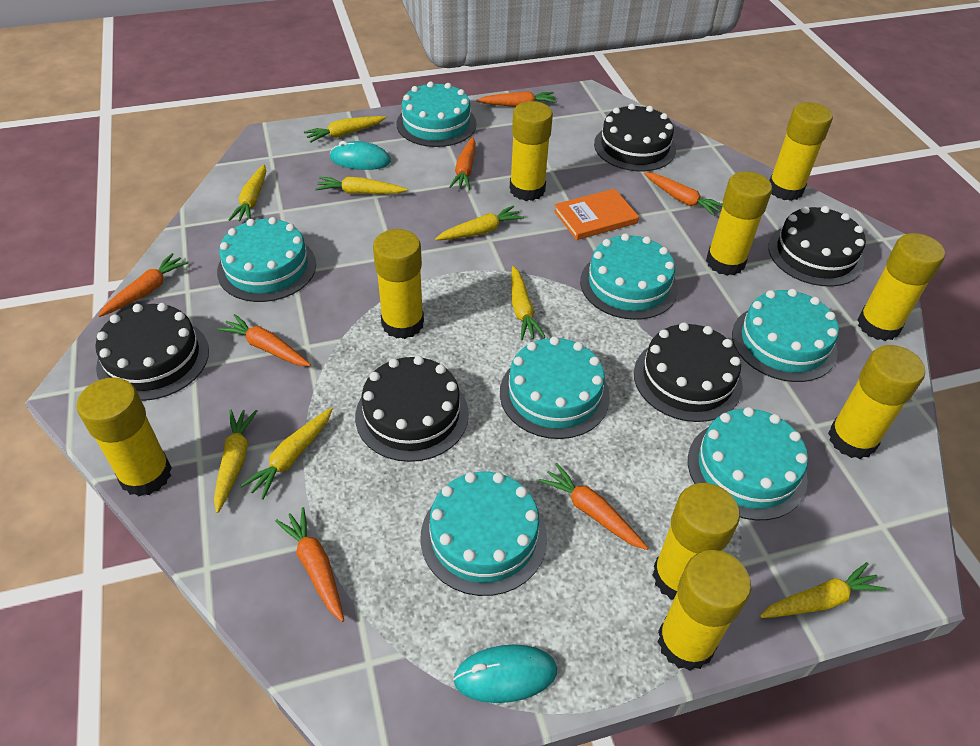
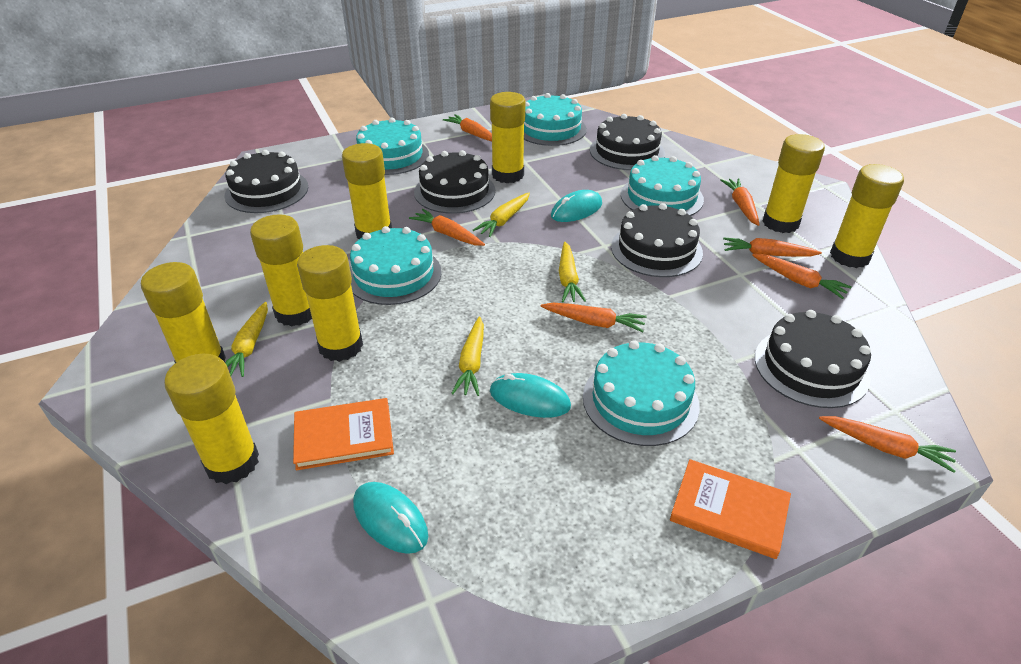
orange book: [554,189,639,240] = 1 -> [293,398,394,470] [670,459,791,559] = 2
turquoise cake: [217,217,316,302] [396,82,477,147] [420,472,547,596] [500,336,610,439] [580,233,678,320] [688,407,808,520] [732,289,839,382] = 7 -> [350,226,442,305] [356,118,429,175] [524,93,587,146] [583,340,699,446] [621,155,704,216] = 5
turquoise mouse: [330,141,391,170] [453,644,557,703] = 2 -> [353,482,428,554] [490,373,571,418] [551,190,602,222] = 3
yellow carrot: [214,409,257,513] [228,164,266,222] [240,408,333,500] [304,116,386,143] [315,177,408,194] [435,205,524,240] [511,266,546,340] [760,562,887,618] = 8 -> [225,302,268,377] [451,316,484,396] [473,193,530,237] [559,242,586,302] = 4
yellow glue stick: [77,377,172,496] [373,229,424,339] [509,101,553,201] [652,483,740,600] [658,550,751,671] [706,171,772,276] [769,102,833,201] [828,345,925,459] [857,233,945,341] = 9 -> [141,262,226,363] [164,354,259,484] [250,214,312,327] [297,245,363,362] [342,143,392,239] [490,92,526,183] [762,134,825,233] [830,164,904,268] = 8

